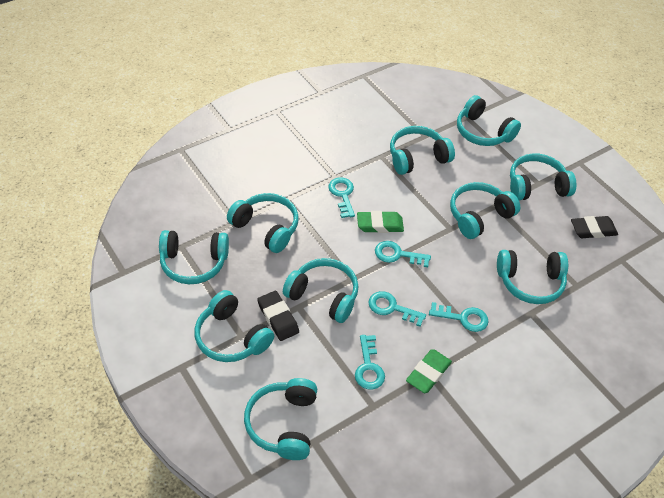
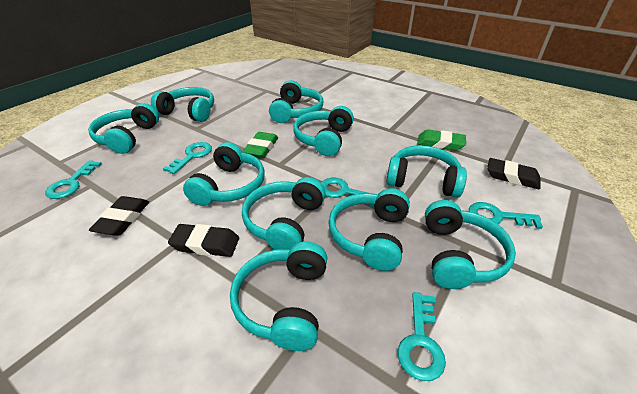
black eraser: [257,291,299,341] [571,216,618,238] = 2 -> [89,196,149,236] [168,224,239,257] [487,158,540,189] = 3

